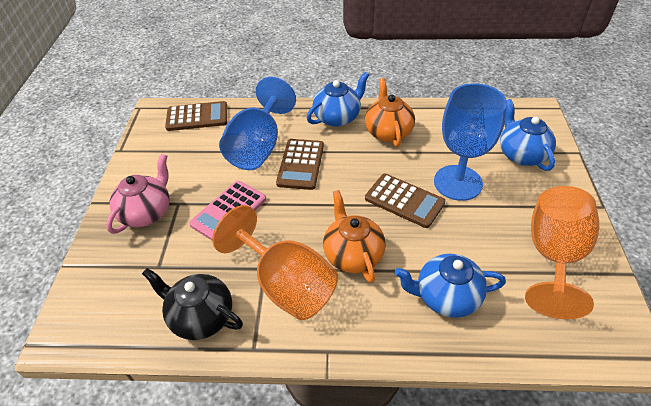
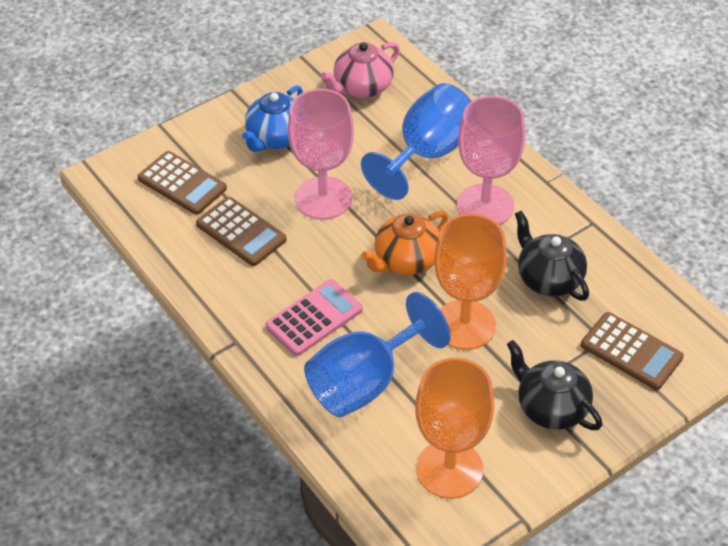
black teapot: [142,268,243,340] = 1 -> [507,340,602,430] [515,211,589,301] = 2
blue teapot: [307,72,369,127] [394,254,506,318] [500,99,556,171] = 3 -> [242,85,303,152] = 1
orange teapot: [323,190,386,283] [365,78,415,147] = 2 -> [361,211,448,275] = 1
pink goblet: none = 0 -> [288,89,354,220] [457,96,525,225] = 2

